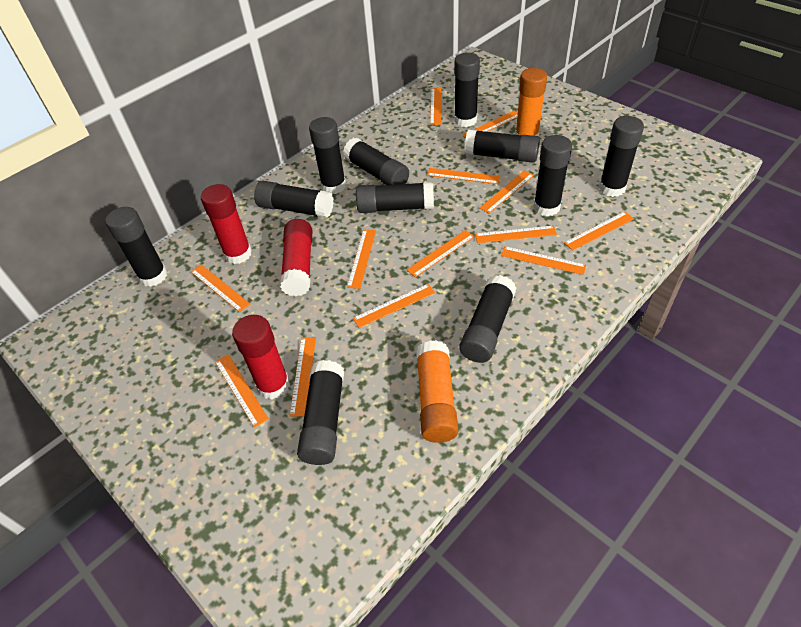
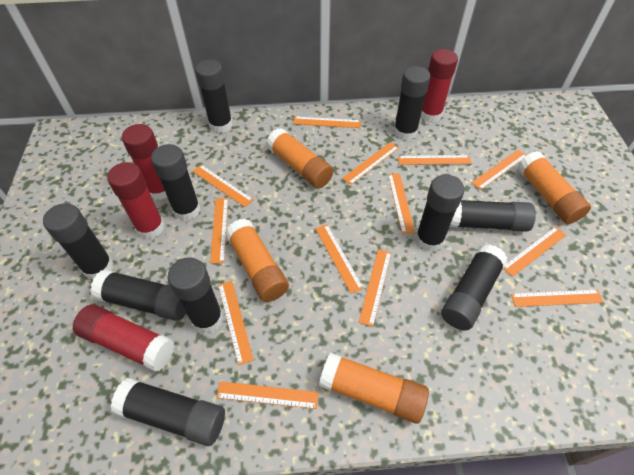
black glue stick: [106,207,167,287] [254,181,334,218] [297,360,344,465] [309,117,346,194] [343,137,409,185] [356,182,434,213] [454,53,480,127] [459,275,516,363] [465,129,540,163] [533,135,572,216] [599,116,644,197] = 11 -> [43,203,114,279] [90,269,186,321] [110,378,225,446] [151,144,200,221] [168,257,223,333] [195,59,233,133] [394,66,431,140] [415,175,464,252] [441,244,507,330] [450,200,536,232] = 10
orange glue stick: [416,340,458,443] [515,68,547,137] = 2 -> [225,219,289,302] [266,128,333,188] [319,352,429,424] [517,151,591,224] = 4
red glue stick: [201,184,252,264] [232,315,290,399] [280,219,313,296] = 3 -> [73,304,174,372] [107,162,164,239] [122,124,167,200] [421,49,458,122] = 4

